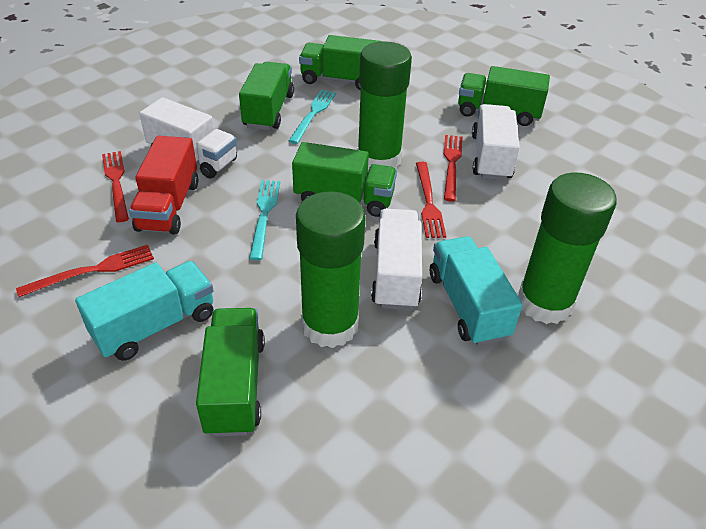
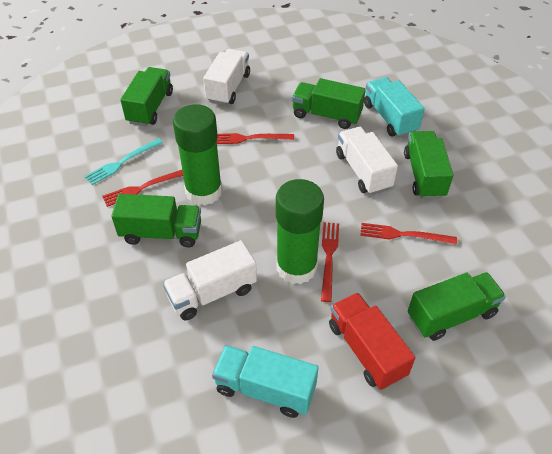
green glue stick: [296,191,366,348] [357,42,412,170] [518,173,617,324] = 3 -> [173,104,222,205] [276,179,324,284] = 2
turquoise fork: [249,180,280,260] [289,90,336,144] = 2 -> [85,138,163,185] = 1

